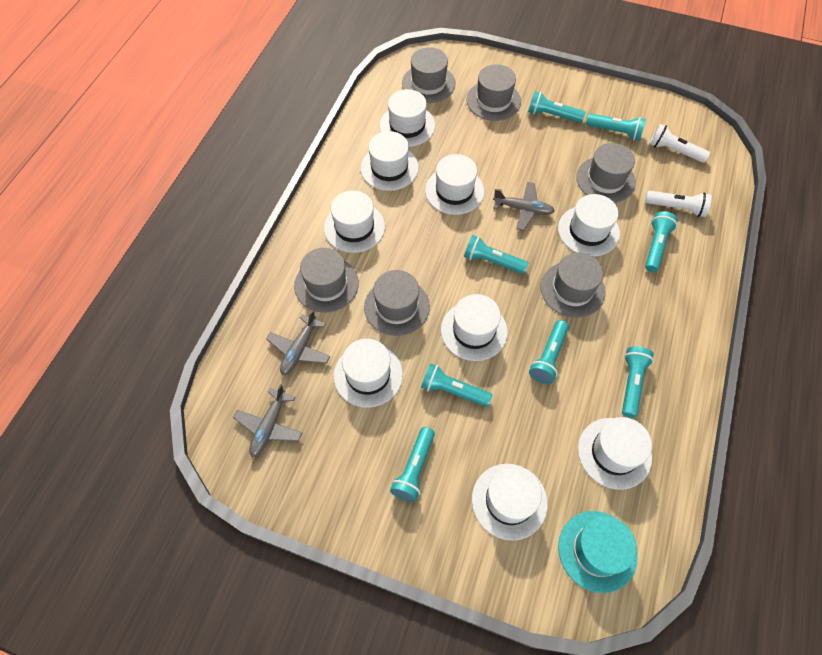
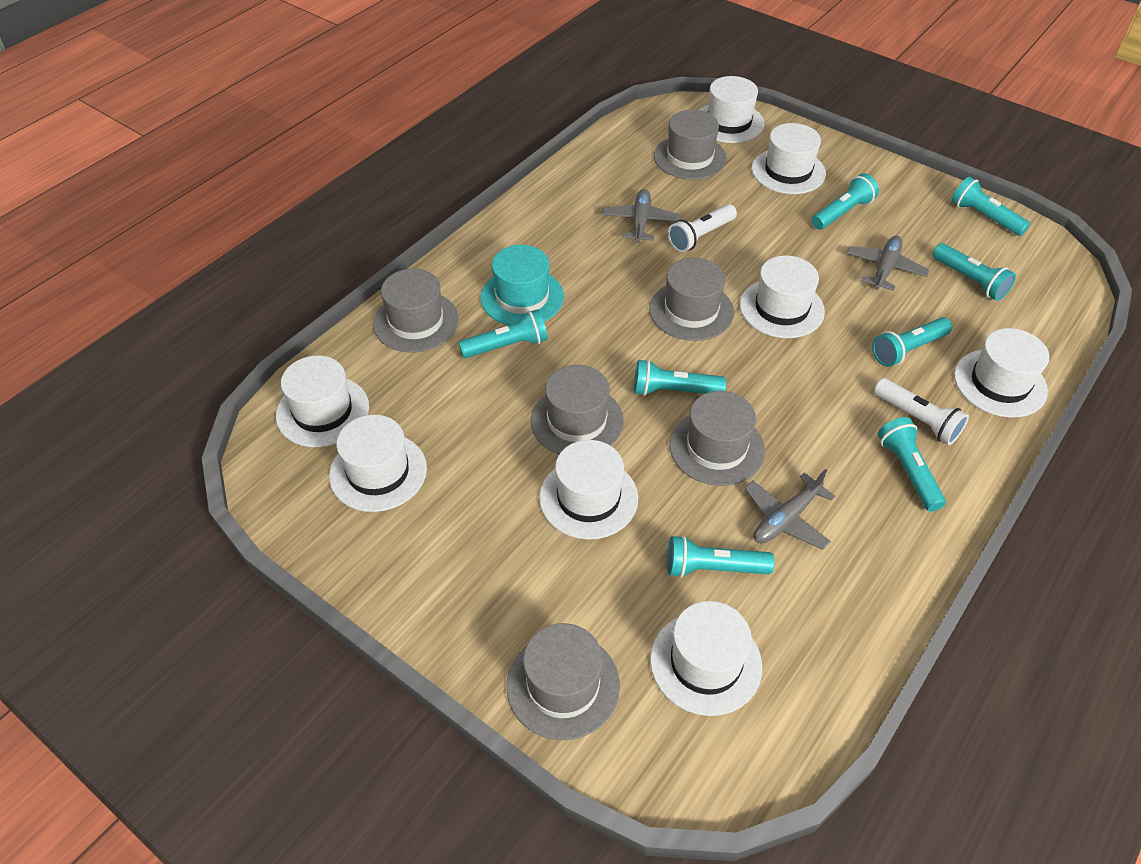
white hat: [324,191,385,253] [334,339,403,408] [360,131,419,191] [379,89,435,147] [425,154,484,215] [441,294,508,361] [472,464,548,541] [558,194,620,257] [578,417,652,490] = 9 -> [276,355,369,447] [329,415,427,512] [539,440,638,540] [650,601,762,716] [700,76,765,143] [740,255,825,338] [751,123,826,194] [954,328,1049,418] = 8

